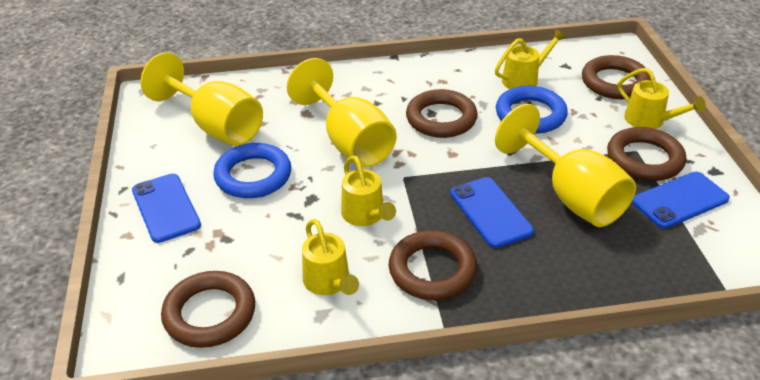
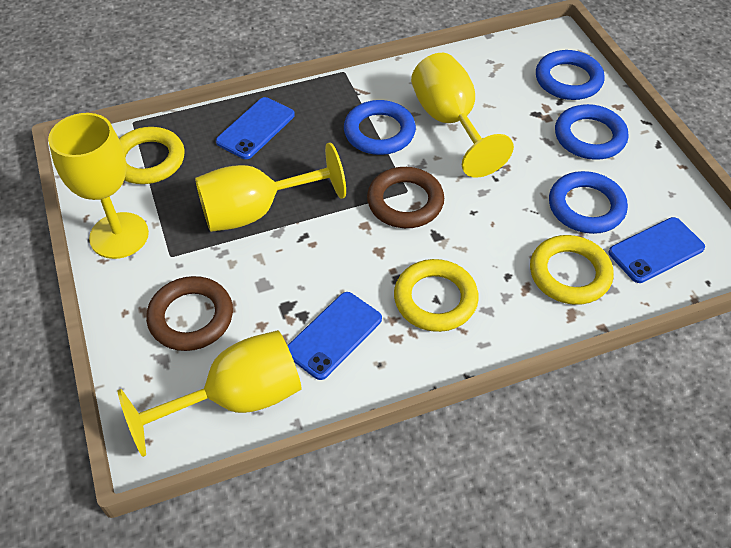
blue ring: [213,143,291,198] [496,86,568,134] = 2 -> [344,100,416,155] [536,50,605,100] [549,171,628,234] [555,104,628,160] = 4
brown ring: [161,271,255,348] [389,230,477,300] [406,89,478,138] [582,55,651,99] [607,127,686,181] = 5 -> [146,276,233,351] [367,167,444,228] = 2
yellow goblet: [141,52,263,146] [287,58,397,167] [495,104,636,227] = 3 -> [48,113,149,259] [118,330,301,457] [195,143,346,232] [411,53,514,178] = 4
yellow ring: none = 0 -> [119,127,185,184] [394,259,479,332] [530,235,613,305] = 3
yellow watering can: [302,219,359,295] [341,155,396,226] [495,29,566,89] [618,68,706,129] = 4 -> none = 0

